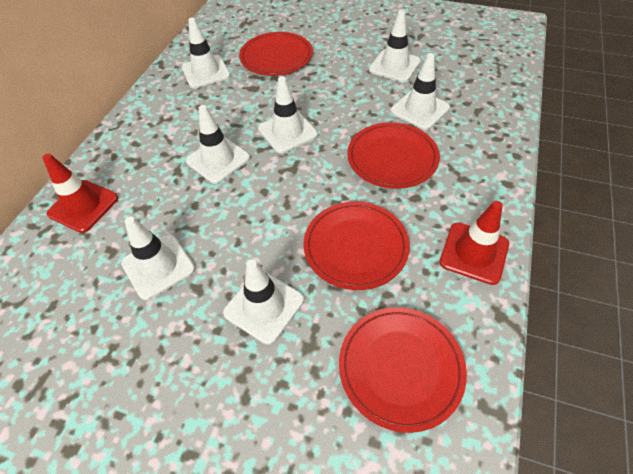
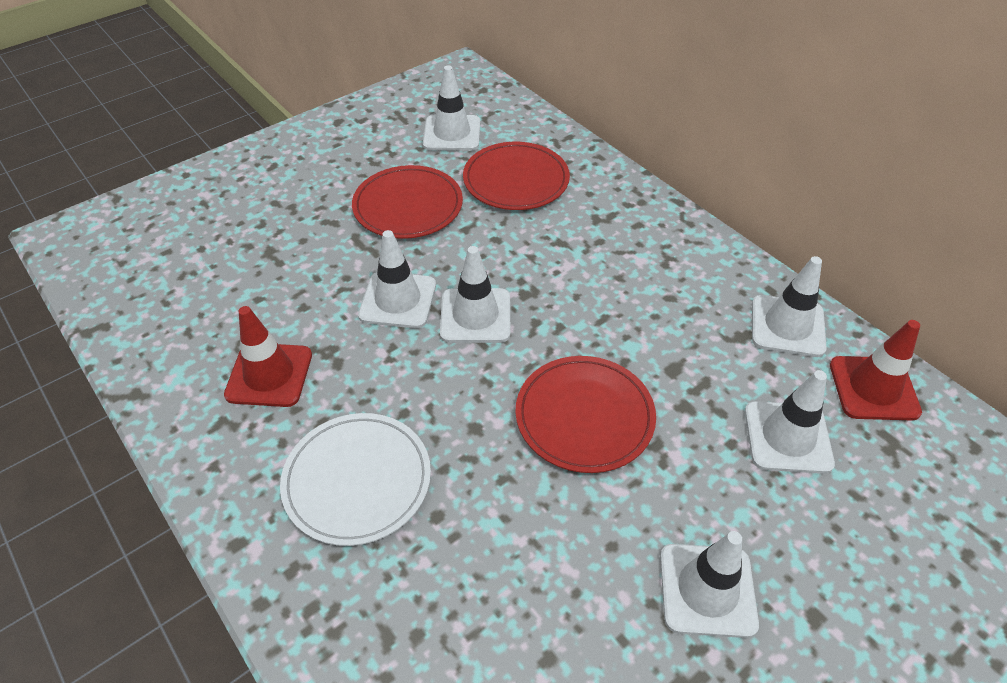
red plate: [239,32,313,76] [304,202,410,290] [339,307,467,433] [347,122,440,189] = 4 -> [352,165,463,239] [463,142,570,210] [515,356,656,473] = 3
white plate: none = 0 -> [280,413,431,546] = 1
white traffic cone: [121,216,195,300] [182,18,230,88] [186,105,250,184] [223,259,304,345] [258,76,318,154] [369,10,421,82] [391,53,450,130] = 7 -> [358,230,436,328] [423,65,480,151] [440,246,511,343] [660,531,759,638] [745,370,835,474] [752,256,827,357] = 6

